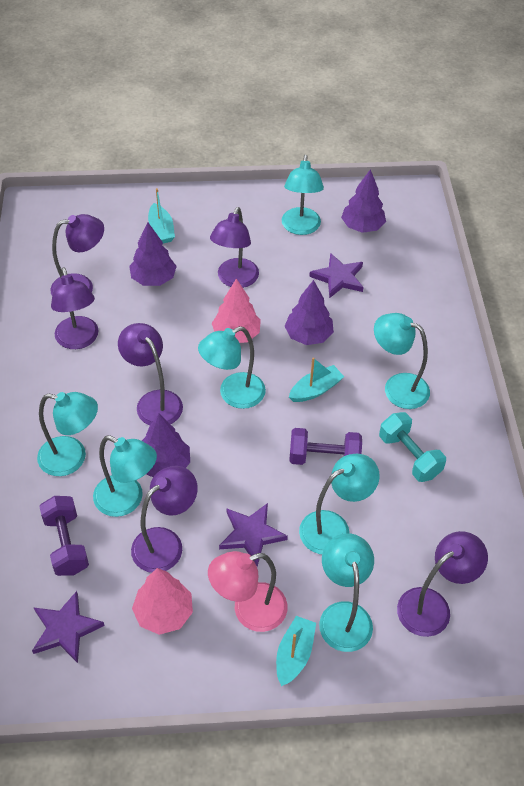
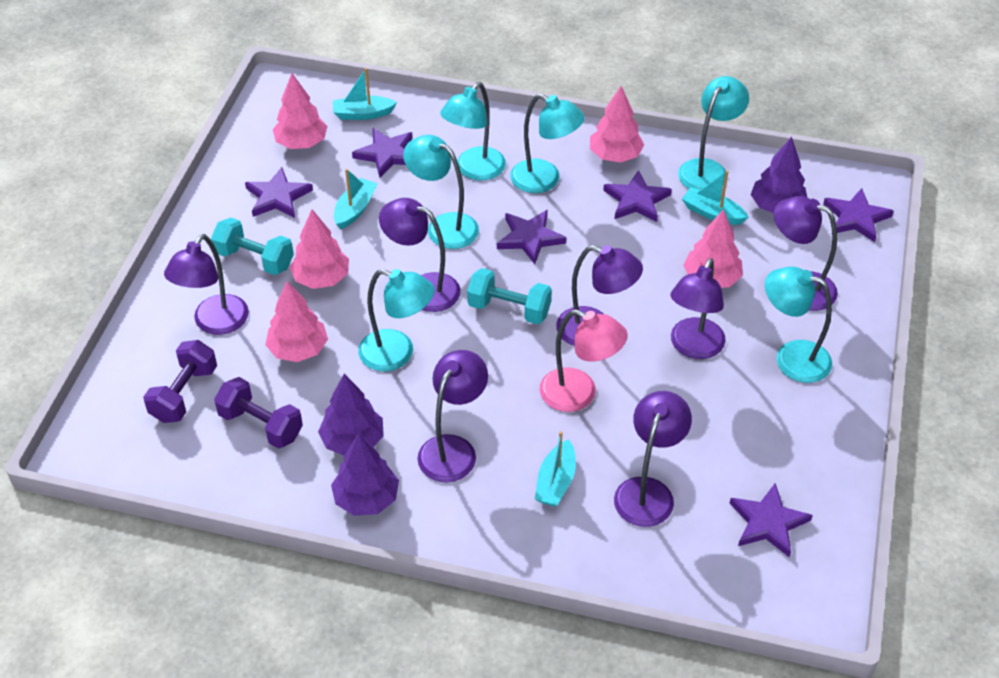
pink tree: [132,568,193,635] [212,279,261,343] = 2 -> [265,281,328,362] [273,73,327,149] [290,209,349,289] [590,86,644,163] [683,209,743,288] = 5
purple lamp: [50,214,104,295] [51,267,99,349] [118,323,183,425] [131,466,198,573] [210,207,259,288] [397,531,488,637] = 6 -> [164,234,249,335] [379,198,461,312] [418,350,488,482] [556,245,643,346] [614,391,692,527] [670,258,726,359] [774,196,838,311] = 7
purple star: [32,591,105,663] [219,503,288,567] [309,253,364,298] = 3 -> [245,167,313,218] [352,128,413,178] [497,210,567,264] [603,170,672,222] [729,483,813,557] [823,188,894,242] = 6
purple tree: [129,223,177,286] [142,413,190,477] [284,280,334,345] [341,169,386,233] = 4 -> [318,374,384,456] [331,433,399,516] [751,137,807,213] = 3
turquoise boat: [148,188,175,244] [276,616,316,686] [289,357,344,402] = 3 -> [333,68,397,120] [334,169,378,229] [535,431,576,507] [682,170,749,225] = 4
turquoise dumbbell: [379,412,446,482] = 1 -> [211,218,294,275] [467,268,552,324] = 2
turquoise lamp: [37,392,98,476] [93,435,157,517] [198,326,266,409] [282,155,324,235] [299,454,380,554] [319,533,374,652] [374,313,430,409] = 7 -> [358,269,435,371] [403,135,479,249] [440,82,506,180] [510,94,585,193] [678,76,749,190] [765,267,832,383] = 6

